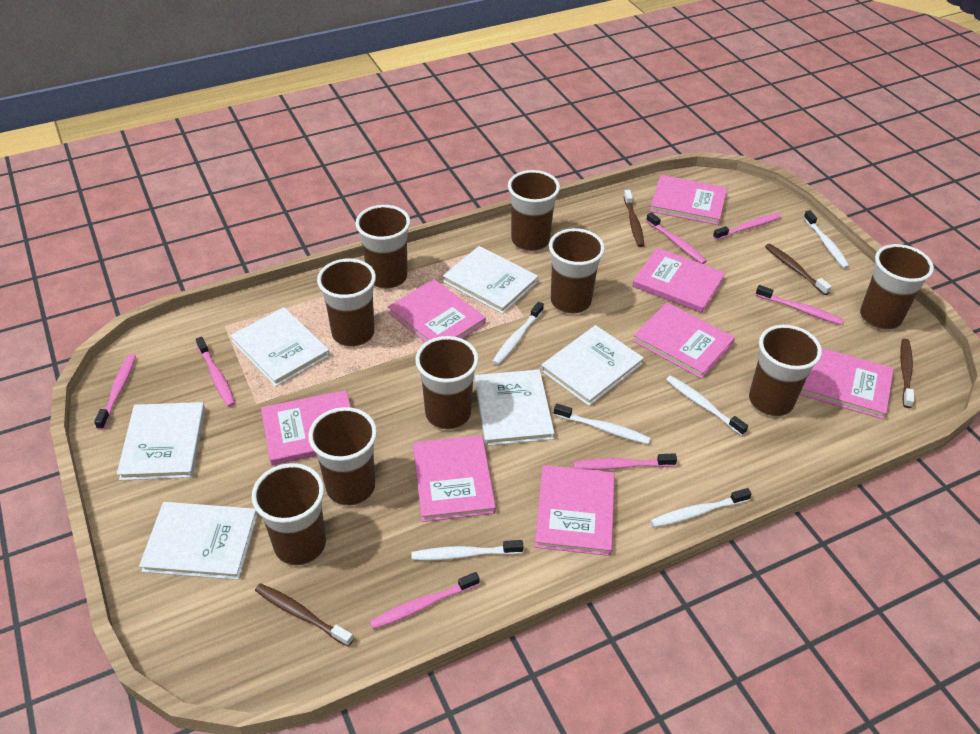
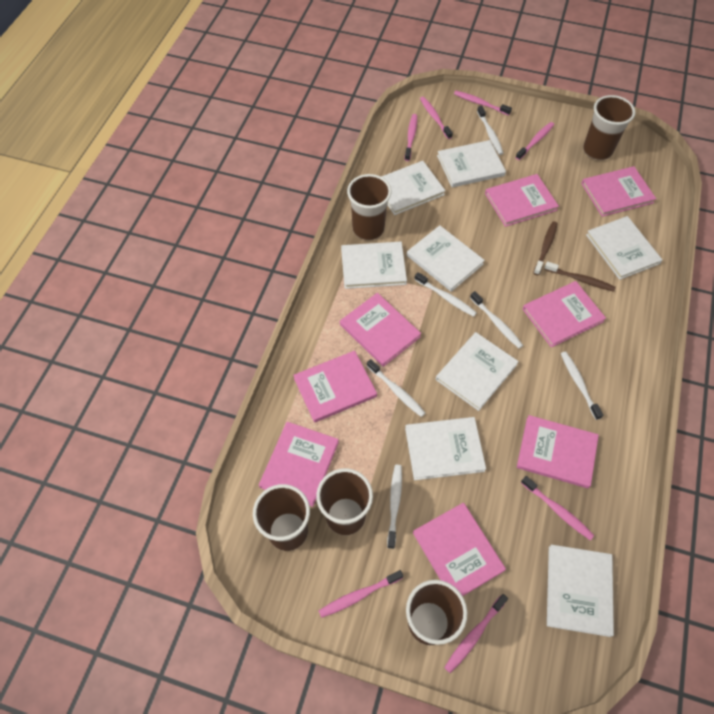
brown cup: [251,463,326,566] [308,407,377,506] [317,259,376,347] [355,205,410,289] [415,336,479,429] [508,170,560,251] [549,228,605,314] [749,325,822,417] [860,244,934,330] = 9 -> [253,484,310,551] [316,468,373,535] [347,174,391,240] [406,580,468,645] [583,95,636,160] = 5
brown toothbrush: [255,583,353,647] [624,190,645,247] [765,243,832,295] [900,339,914,408] = 4 -> [534,221,558,275] [544,261,616,292] = 2
white book: [117,402,205,481] [139,502,258,580] [230,307,330,387] [443,246,538,314] [475,370,554,446] [541,325,644,406] = 6 -> [341,242,407,289] [381,161,445,215] [405,417,486,480] [407,225,485,292] [436,332,519,411] [437,140,506,187] [547,545,614,637] [586,216,662,280] = 8

